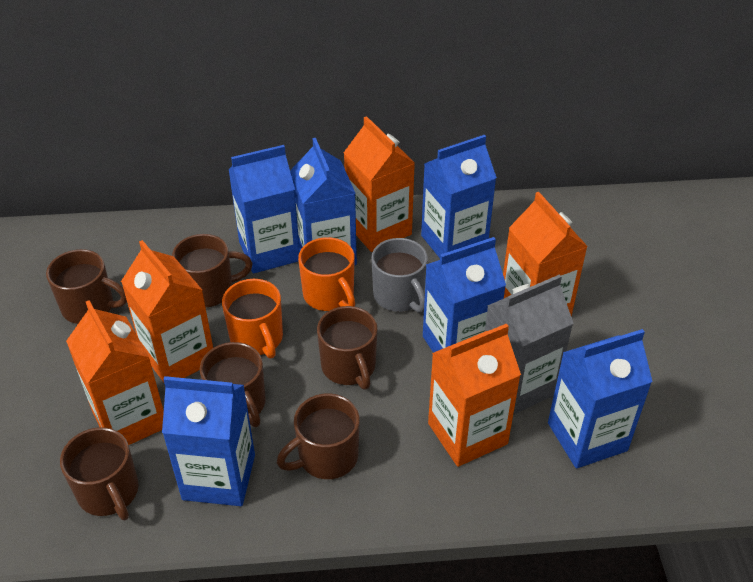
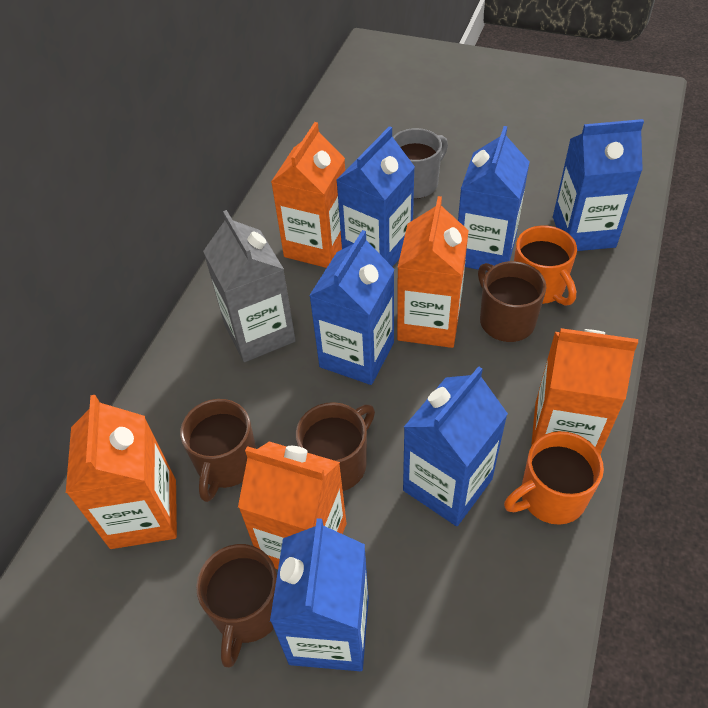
brown mug: [46,249,127,324] [60,427,139,520] [172,234,252,307] [200,342,266,427] [277,394,360,479] [317,306,377,390] = 6 -> [180,399,256,502] [196,544,277,667] [296,402,375,491] [478,261,546,342] = 4

